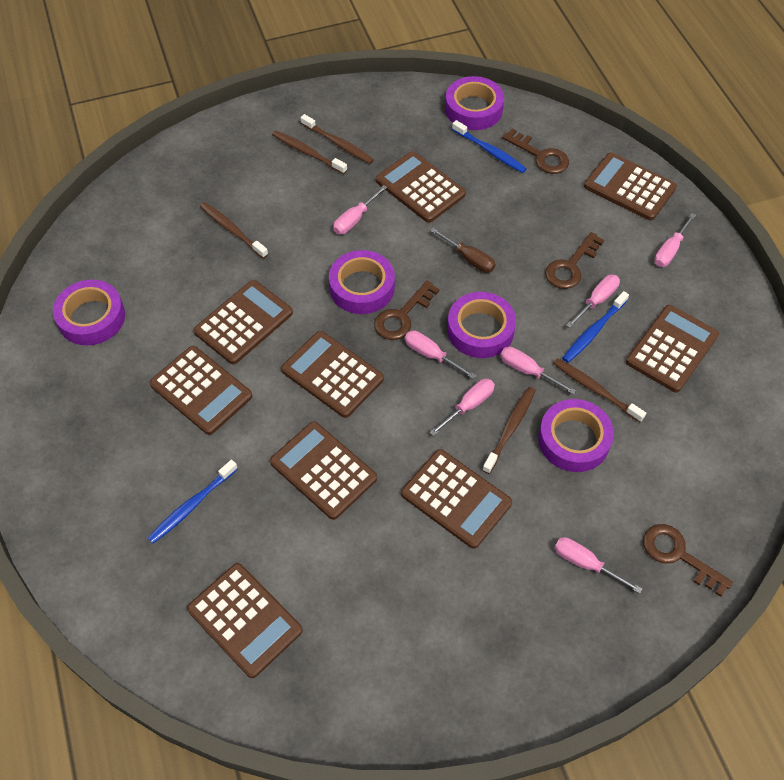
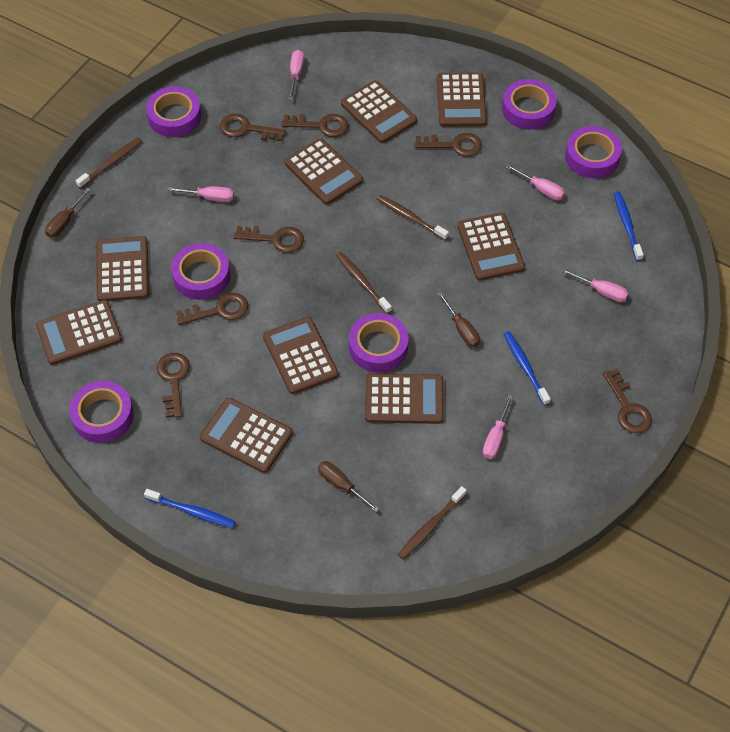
brown key: [374,280,440,340] [502,129,569,174] [545,232,604,289] [643,524,733,597] = 4 -> [157,353,190,418] [176,293,248,325] [220,114,286,141] [233,226,304,253] [282,114,349,137] [414,133,482,157] [603,369,652,433] = 7
brown screwdriver: [430,228,496,273] = 1 -> [45,187,91,238] [318,461,379,512] [437,292,480,347] = 3
brown toothbrush: [200,202,268,259] [272,130,347,174] [301,114,374,164] [482,387,536,474] [553,358,646,422] = 5 -> [76,137,142,189] [336,252,392,314] [377,195,449,240] [398,486,467,559] = 4
pink screwdriver: [333,185,387,234] [405,330,476,379] [429,379,495,436] [500,347,576,395] [554,537,642,594] [566,275,620,328] [654,213,696,267] = 7 -> [167,186,234,202] [289,50,304,100] [483,395,513,459] [505,164,565,200] [561,268,629,302] = 5
purple tape: [53,280,125,345] [329,250,395,314] [445,76,504,130] [447,292,516,358] [538,399,614,472] = 5 -> [69,381,134,443] [146,86,201,137] [171,243,230,300] [349,313,408,372] [502,79,557,130] [565,126,622,178] = 6

